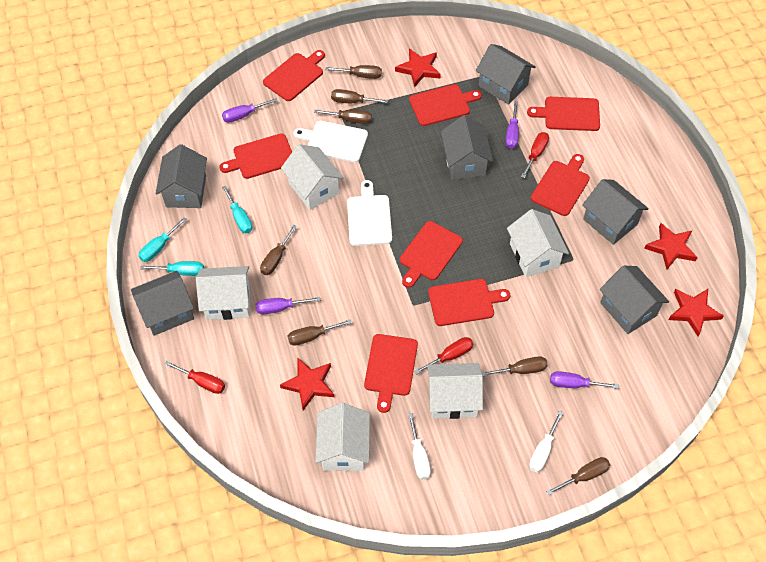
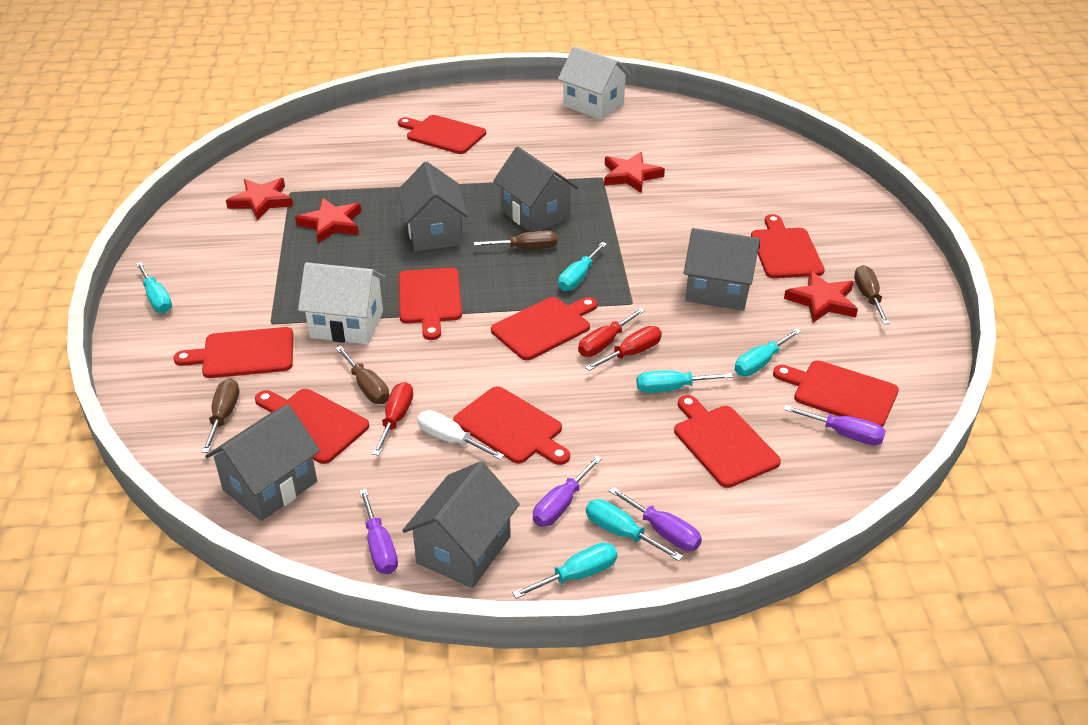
brown screwdriver: [260,225,297,275] [288,319,352,346] [314,109,372,124] [326,65,382,79] [331,89,388,103] [482,356,548,376] [546,457,610,495] = 7 -> [202,379,239,453] [335,346,389,404] [474,231,557,249] [854,265,890,324] = 4
grey house: [131,271,194,336] [156,144,207,208] [441,115,493,180] [476,44,536,105] [582,179,649,245] [600,265,669,334] = 6 -> [205,404,320,521] [397,161,468,251] [402,461,520,588] [493,147,578,232] [684,228,760,311] = 5
red cutting board: [219,133,292,179] [263,50,325,101] [364,334,418,413] [400,221,463,288] [409,84,482,126] [428,279,510,326] [527,97,600,131] [531,154,590,216] = 8 -> [173,327,294,378] [255,389,369,464] [398,115,486,154] [399,268,462,340] [453,386,570,465] [491,297,598,360] [674,395,781,488] [751,214,825,278] [773,360,899,427] = 9
turquoise screwdriver: [139,217,187,262] [140,261,204,276] [222,186,252,233] = 3 -> [136,262,172,313] [513,543,617,599] [558,242,607,291] [586,499,683,561] [636,371,733,393] [735,328,802,376] = 6
white cutting board: [293,121,368,162] [347,180,392,246] = 2 -> none = 0
white house: [196,266,250,320] [281,144,344,210] [315,403,370,471] [427,363,483,419] [507,209,569,277] = 5 -> [298,262,385,344] [558,46,631,120] = 2
white screwdriver: [408,413,431,480] [529,411,563,472] = 2 -> [417,410,504,460] = 1

